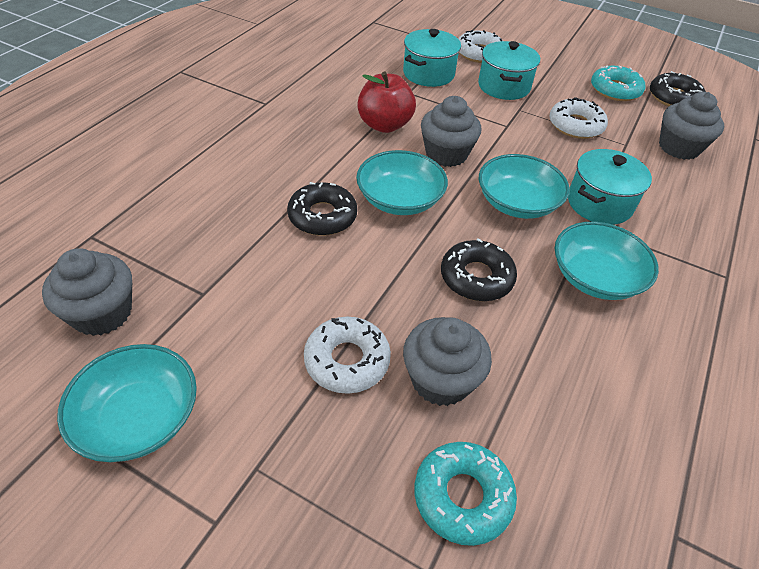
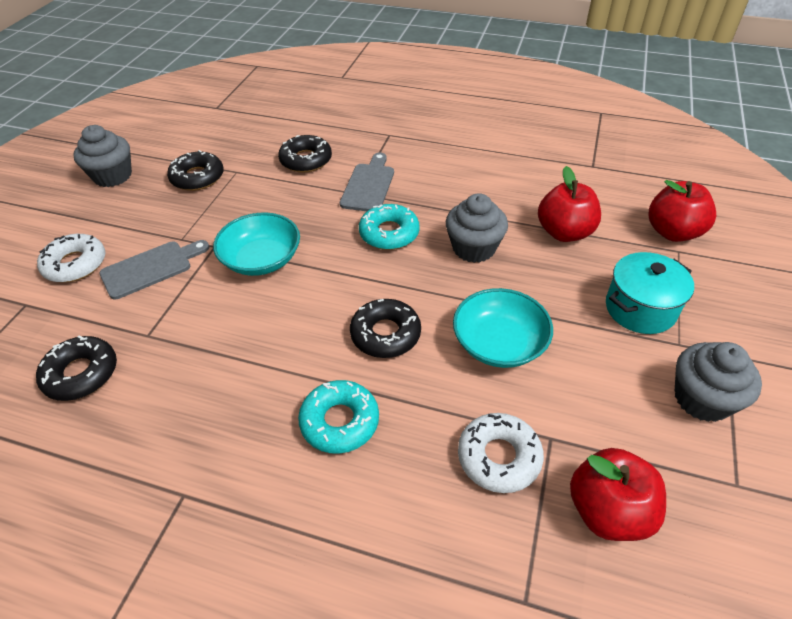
black donut: [287,182,357,236] [441,238,517,301] [650,71,706,106] = 3 -> [36,335,117,401] [167,150,224,191] [278,135,332,173] [350,299,421,358] = 4
grey cupcake: [42,248,132,336] [403,317,492,406] [421,96,481,167] [659,92,724,160] = 4 -> [73,125,132,187] [446,193,508,263] [675,342,762,422] = 3
grey cutting board: none = 0 -> [99,240,209,299] [340,153,394,211] = 2
red apple: [357,72,416,133] = 1 -> [538,166,601,242] [570,448,666,541] [649,180,716,242] = 3
turquoise bowl: [57,344,197,462] [356,150,448,215] [479,154,570,219] [555,222,659,300] = 4 -> [213,213,300,276] [453,288,553,368] = 2
turquoise pot: [403,29,461,87] [478,41,540,100] [568,149,652,225] = 3 -> [606,252,694,334] = 1
white donut: [304,317,391,394] [458,30,503,63] [549,97,608,139] = 3 -> [37,234,105,282] [458,413,544,493] = 2

